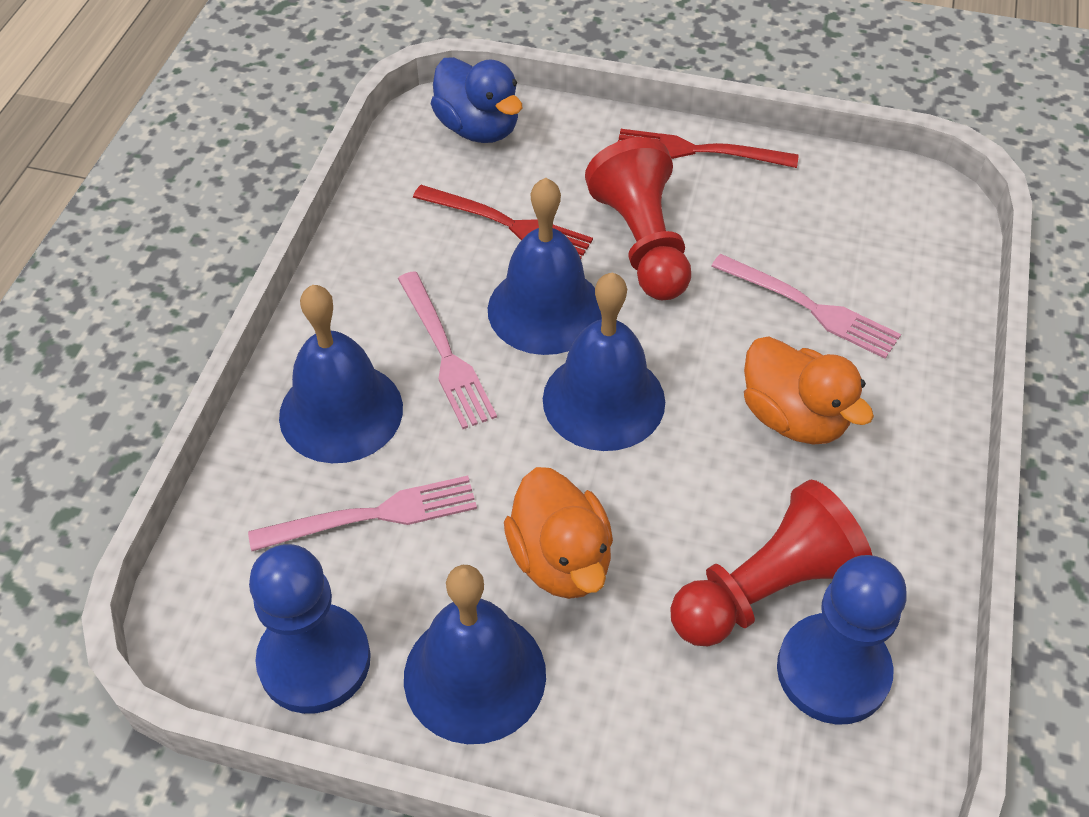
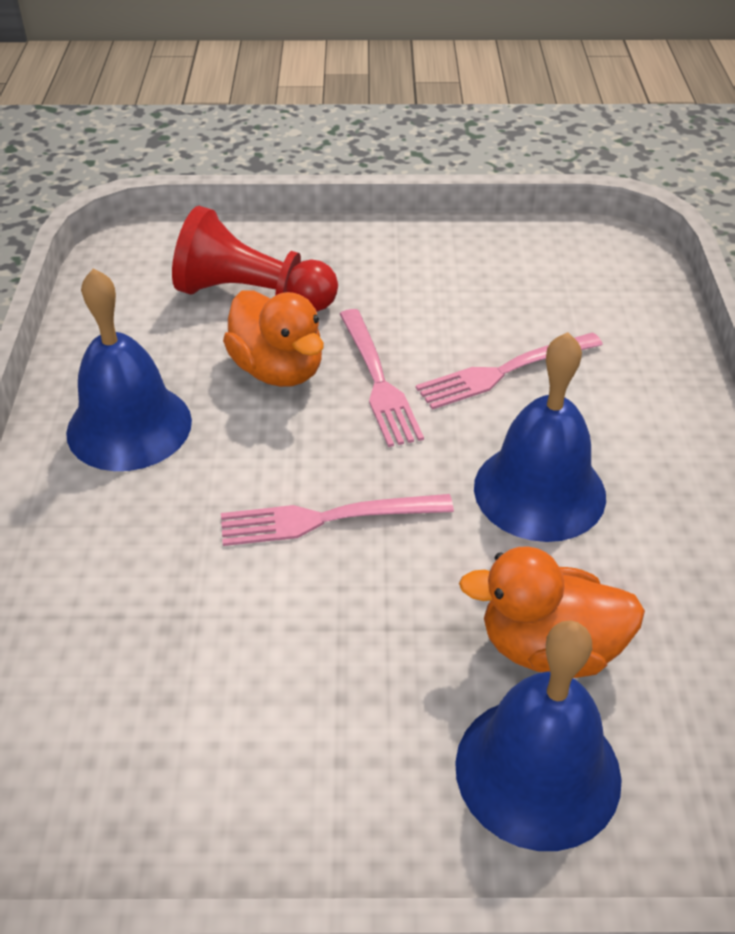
blue bell: [279,285,403,463] [404,565,546,744] [488,177,602,355] [543,272,665,451] = 4 -> [66,268,192,471] [455,621,622,851] [474,332,606,542] = 3
blue duck: [431,57,522,143] = 1 -> none = 0
blue pawn: [249,544,371,714] [777,555,907,725] = 2 -> none = 0
red fork: [413,185,593,259] [618,129,798,168] = 2 -> none = 0
red pawn: [585,137,691,300] [670,480,873,646] = 2 -> [172,206,338,312] = 1

